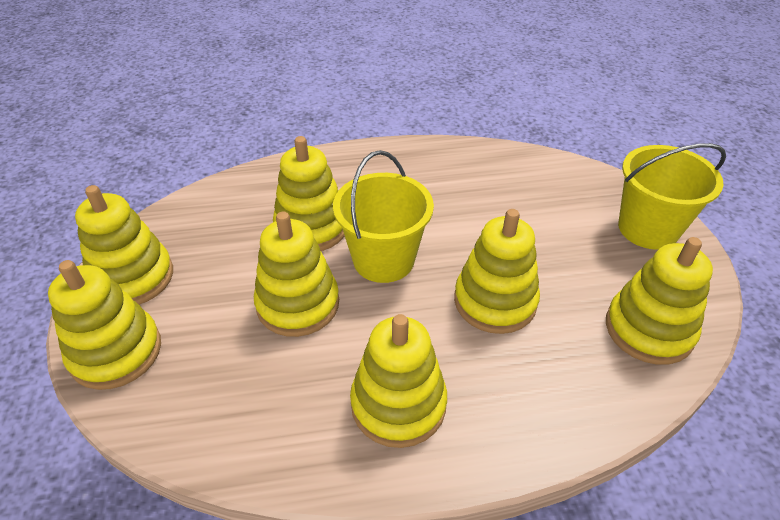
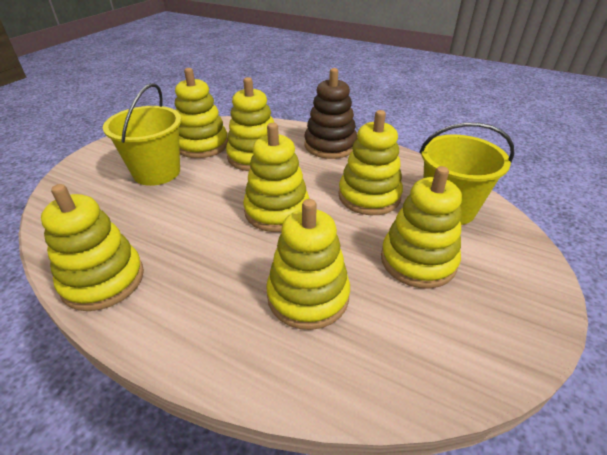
brown stacking toy: none = 0 -> [304,68,357,159] = 1

